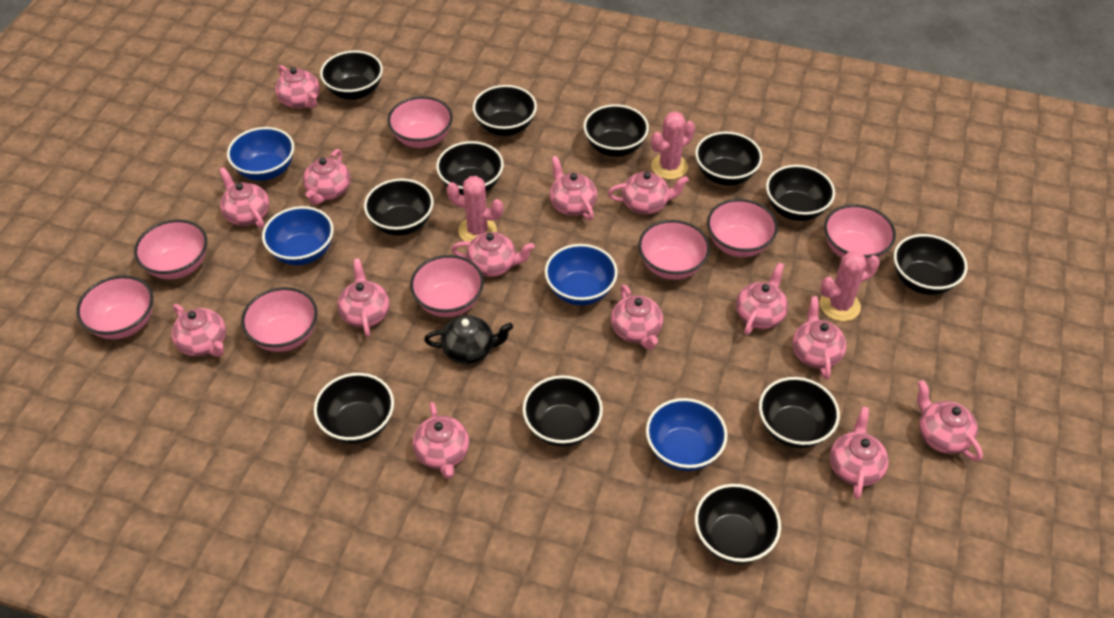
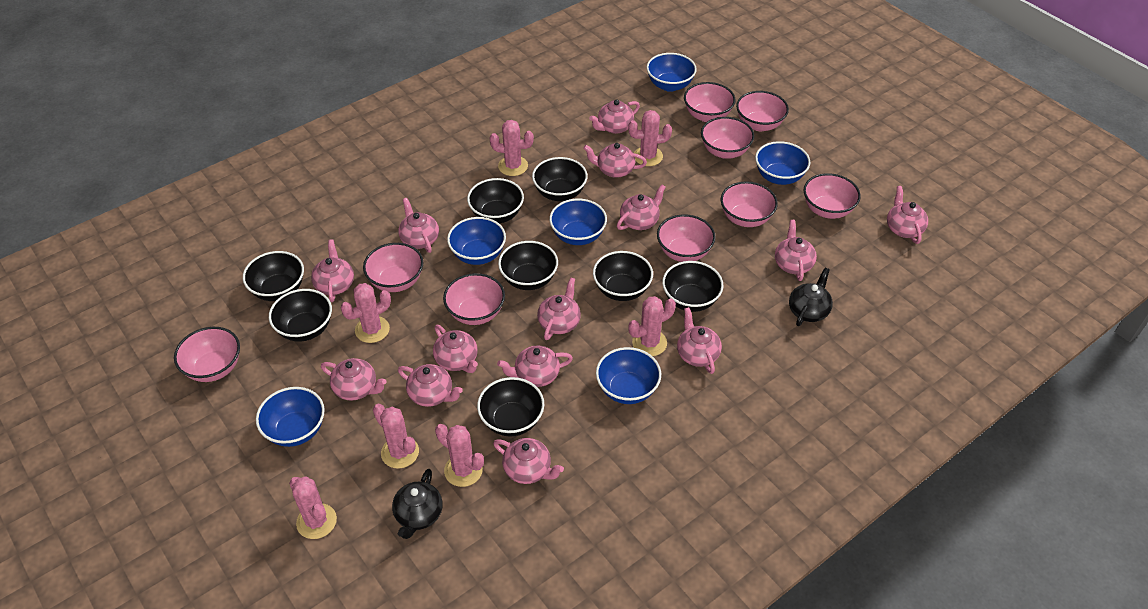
black bowl: [314,373,394,444] [320,51,383,100] [364,178,434,236] [436,141,504,195] [473,85,537,136] [523,375,603,447] [584,104,649,157] [695,132,762,186] [695,484,781,564] [759,377,840,448] [766,165,835,221] [894,234,968,295] = 12 -> [243,251,304,301] [269,289,332,342] [467,178,524,223] [477,377,544,436] [498,241,558,290] [532,157,588,201] [593,251,653,301] [662,261,723,312] = 8
black teapot: [424,315,513,364] = 1 -> [392,469,443,539] [789,268,833,326] = 2
blue bowl: [227,127,294,181] [262,206,334,265] [545,244,618,305] [646,398,727,471] = 4 -> [256,387,325,447] [447,217,506,265] [549,199,607,245] [596,347,661,404] [647,53,697,92] [755,141,810,185] = 6
pink bowl: [76,275,153,339] [134,220,207,279] [241,287,317,352] [387,96,453,148] [410,255,484,317] [638,220,710,280] [707,199,778,257] [824,204,896,261] = 8 -> [174,327,240,382] [363,243,423,292] [443,273,505,325] [657,214,716,262] [684,82,735,122] [701,117,754,159] [721,181,778,227] [736,91,789,131] [804,173,861,219] = 9
pink cactus: [447,176,503,242] [651,111,695,180] [820,251,880,321] = 3 -> [289,476,337,539] [341,283,391,343] [373,404,419,469] [435,424,484,487] [490,120,534,176] [628,110,672,166] [628,296,676,356] = 7

